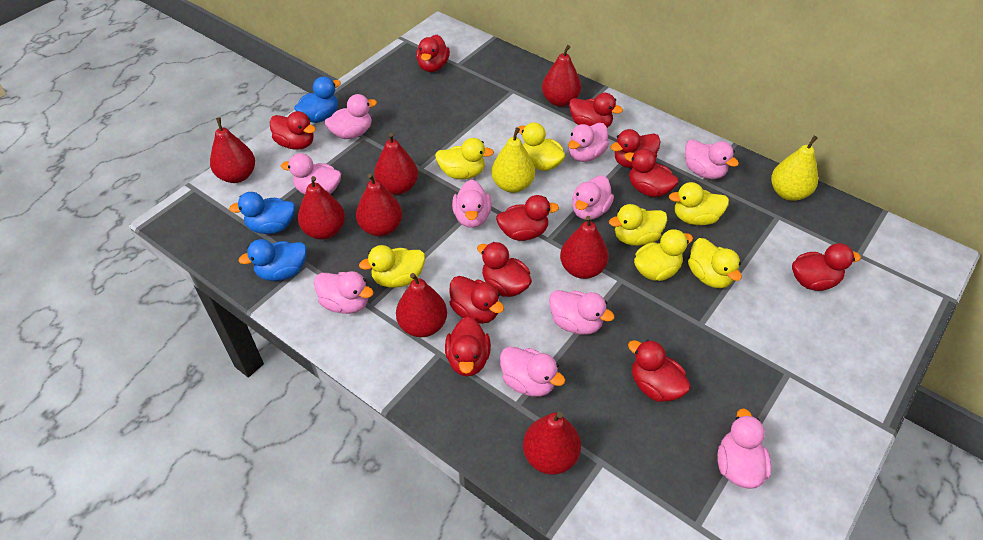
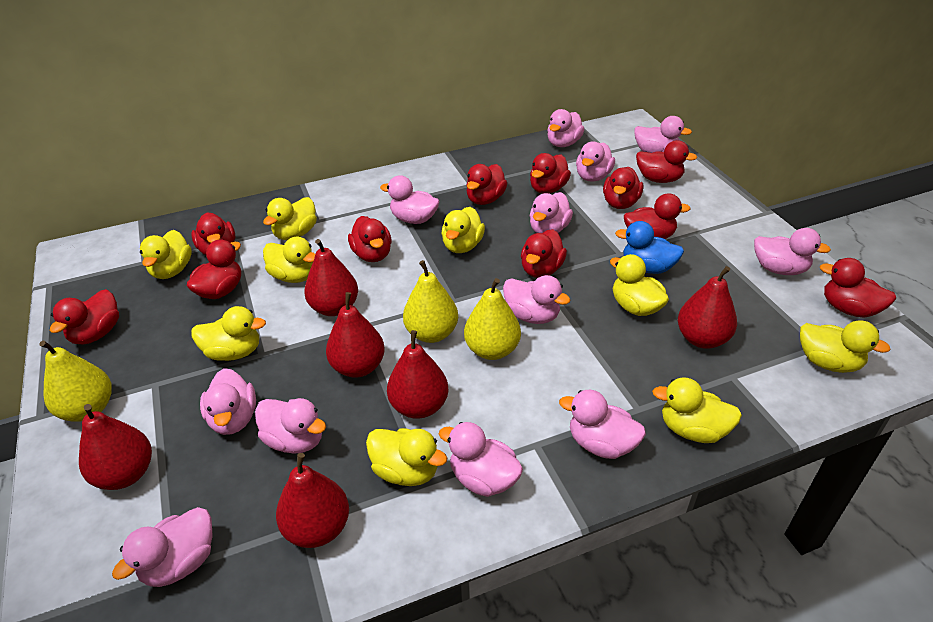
blue duck: [229,192,295,234] [239,239,307,281] [294,76,341,123] = 3 -> [615,221,684,274] = 1
pink duck: [281,153,341,194] [314,271,374,314] [325,94,377,139] [452,180,492,228] [500,347,565,397] [549,290,614,335] [568,123,609,162] [572,175,614,220] [685,139,739,179] [717,408,771,489] = 10 -> [112,507,213,587] [200,368,256,435] [255,398,326,454] [380,175,439,224] [439,422,523,497] [503,275,571,324] [529,192,573,233] [547,109,584,147] [559,390,646,459] [576,141,615,182] [634,116,692,153] [754,228,831,275] = 12
red pear: [210,118,255,183] [298,176,345,240] [356,174,402,236] [374,133,418,195] [396,273,447,337] [523,412,581,475] [542,45,581,107] [560,216,609,279] = 8 -> [79,404,152,490] [276,453,349,548] [304,239,358,316] [326,292,385,378] [387,330,448,419] [678,266,737,349] = 6
yellow duck: [359,245,425,288] [435,138,494,179] [518,122,565,171] [609,204,667,246] [634,229,693,281] [669,182,729,225] [688,238,742,288] = 7 -> [140,230,192,279] [191,306,266,361] [263,197,317,240] [263,237,315,283] [366,428,447,486] [441,207,485,253] [610,254,669,316] [652,377,742,443] [800,321,891,373] = 9
yellow pear: [491,128,535,193] [771,136,818,201] = 2 -> [40,340,112,422] [403,260,458,343] [464,278,521,360] = 3

